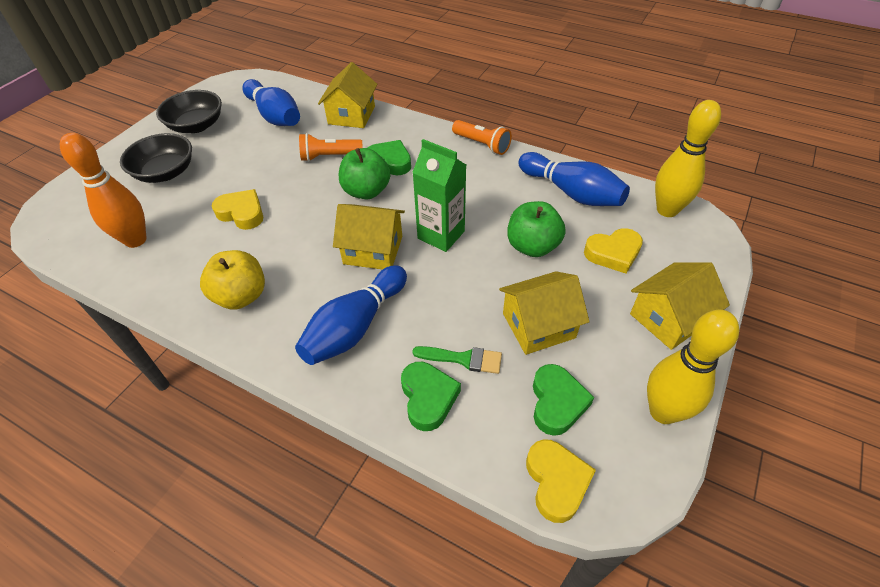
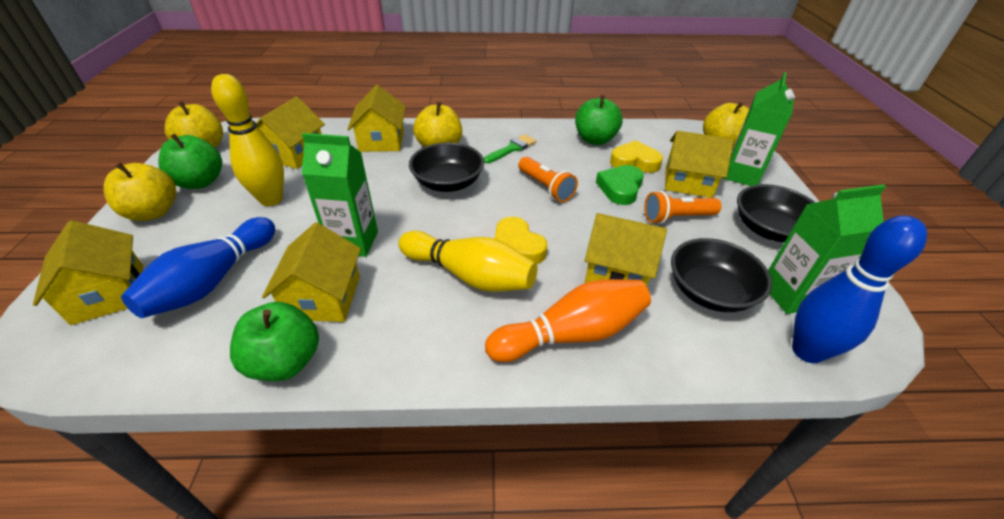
black bowl: [120,133,192,183] [156,90,222,133] = 2 -> [409,142,484,192] [671,238,772,312] [737,184,816,243] = 3
blue bowling pin: [242,79,300,126] [295,265,407,365] [518,152,630,206] = 3 -> [121,217,275,318] [792,215,927,363] = 2
green apple: [339,148,391,199] [507,201,565,257] = 2 -> [158,134,222,189] [230,302,319,381] [575,95,623,145] = 3
green carton: [412,139,466,252] = 1 -> [302,133,378,257] [723,72,795,186] [768,184,886,314] = 3
green heart: [368,140,411,175] [401,362,461,431] [533,364,594,436] = 3 -> [596,165,644,205] = 1
yellow apple: [200,250,265,310] = 1 -> [103,163,176,221] [165,101,223,148] [413,102,462,147] [703,102,749,149] = 4
yellow heart: [212,189,263,230] [526,439,596,523] [584,228,643,273] = 3 -> [495,217,547,264] [610,140,663,173] = 2
yellow house: [318,62,378,128] [333,204,405,270] [499,271,590,355] [630,262,730,350] = 4 -> [33,220,143,325] [256,97,325,169] [262,222,361,322] [347,85,406,152] [584,213,667,286] [665,131,734,198] = 6

